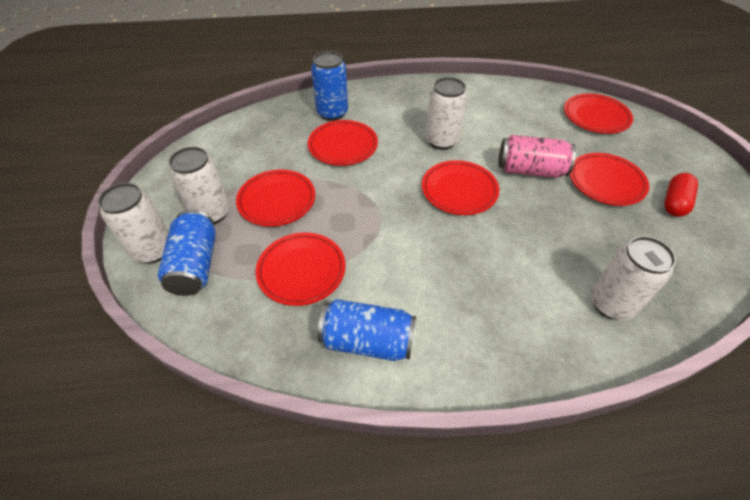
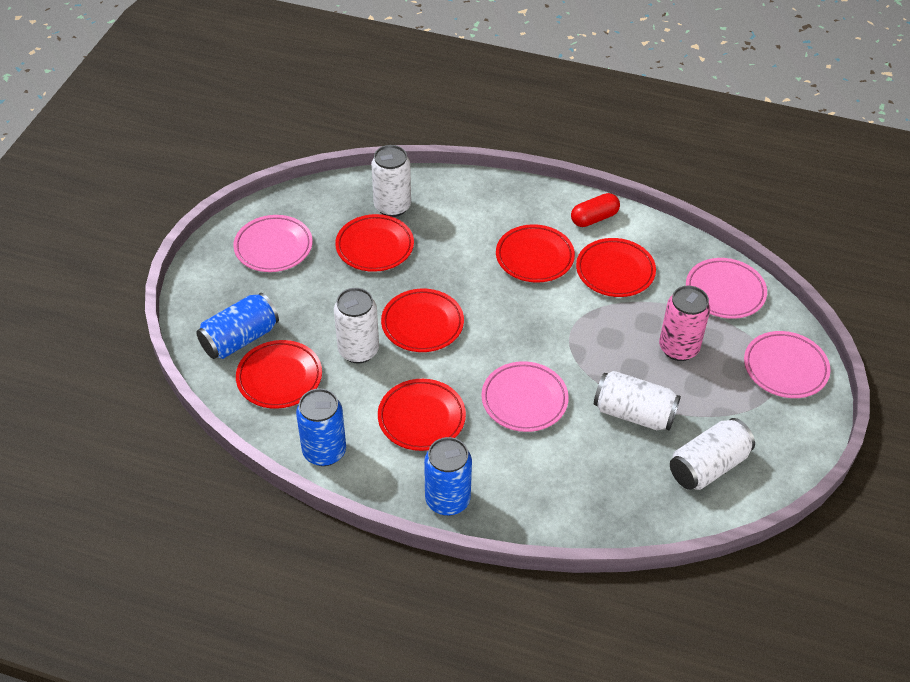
pink plate: none = 0 -> [233,215,312,272] [481,361,569,432] [686,258,767,319] [744,331,830,398] = 4

